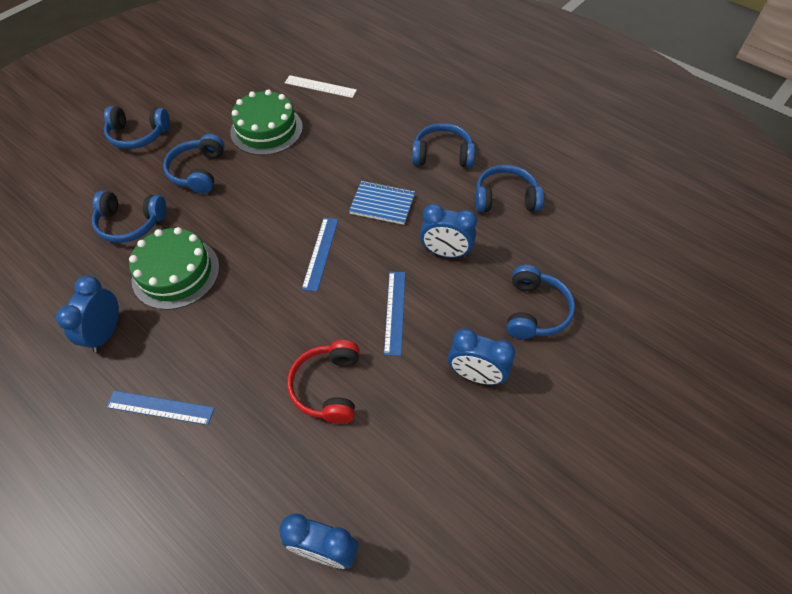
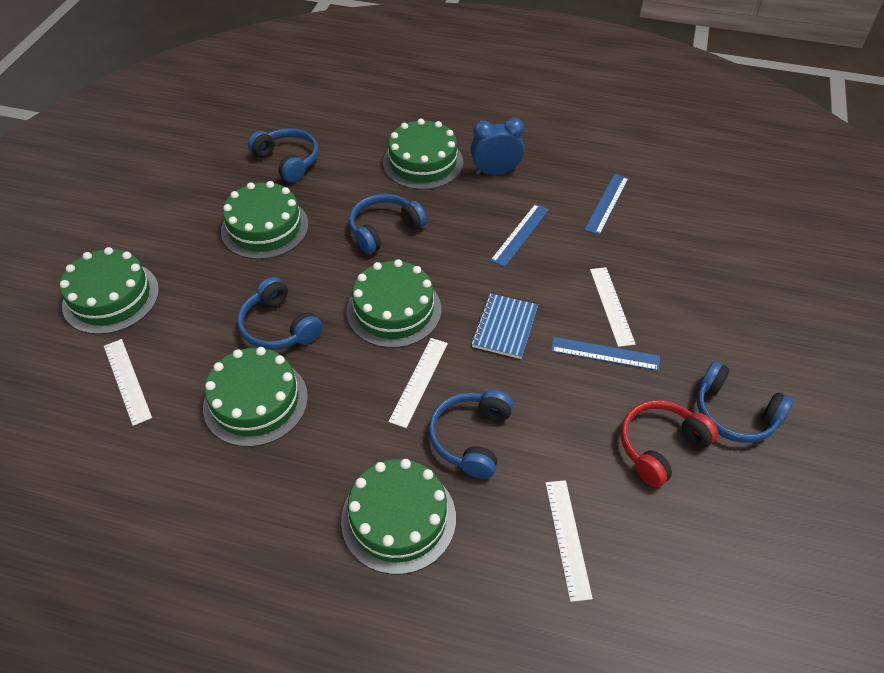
blue clock: [56,276,119,352] [279,513,358,569] [420,204,477,258] [448,328,515,385] = 4 -> [471,118,524,175] = 1
blue headphones: [92,191,167,243] [104,106,170,149] [163,134,225,194] [412,123,475,168] [475,165,544,212] [507,265,575,339] = 6 -> [237,277,322,350] [248,128,318,183] [349,194,427,254] [429,390,513,479] [697,361,793,443] = 5
green cake: [129,227,220,310] [230,89,303,155] = 2 -> [60,247,159,334] [203,347,308,447] [221,181,309,259] [341,459,456,575] [347,259,441,348] [383,118,463,190] = 6
white ruler: [285,75,357,98] = 1 -> [104,339,152,426] [388,338,448,428] [546,480,593,602] [590,267,636,347] = 4

